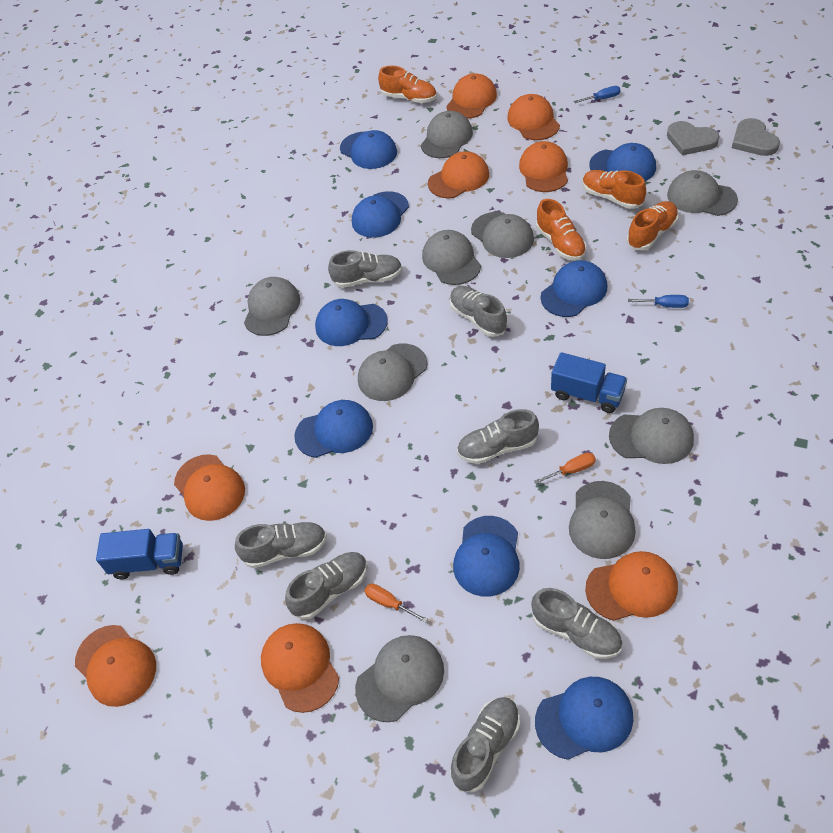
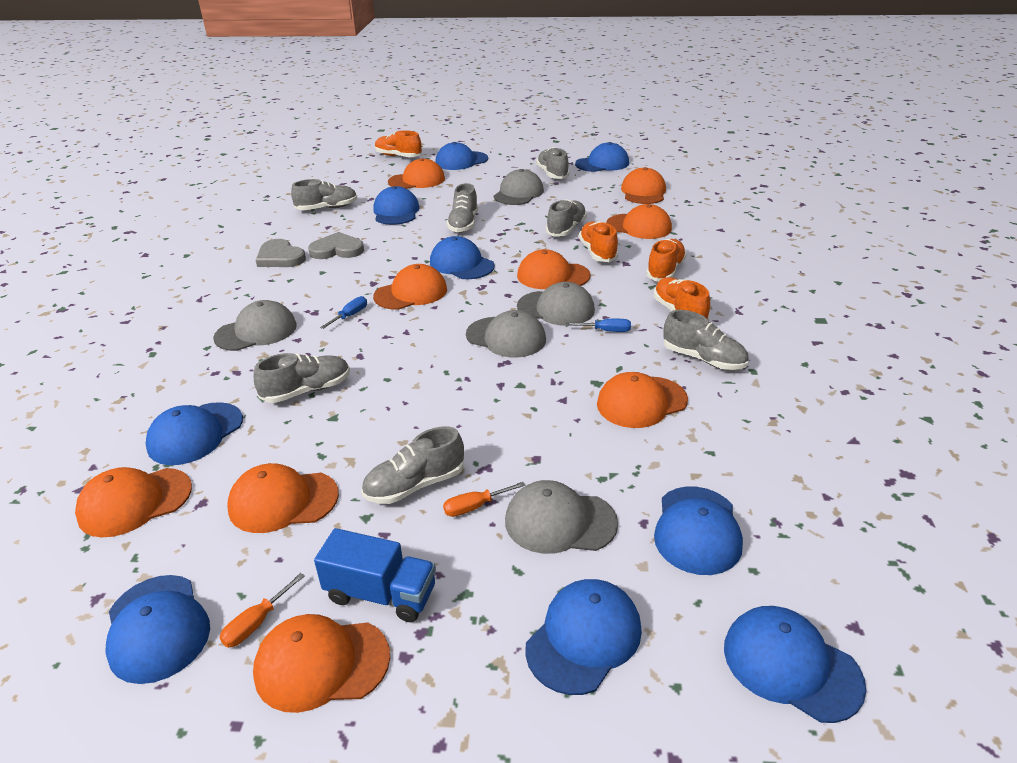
blue cap: [294,400,373,458] [315,299,388,346] [340,130,397,169] [352,191,409,238] [453,516,520,597] [535,677,633,760] [540,260,607,317] [589,143,656,181] = 8 -> [105,575,210,684] [146,402,243,465] [373,186,420,225] [430,236,495,279] [435,142,488,170] [525,579,642,695] [575,142,629,172] [654,486,743,575] [724,606,866,723] = 9
blue truck: [96,529,183,579] [551,352,627,413] = 2 -> [314,528,436,622] = 1
grey cap: [244,277,300,336] [355,635,444,722] [358,343,428,401] [421,111,473,158] [422,230,481,285] [471,212,534,258] [569,481,636,559] [609,408,694,464] [667,170,738,216] = 9 -> [213,300,297,351] [466,310,546,358] [494,169,544,205] [505,480,618,554] [517,282,595,326] = 5
orange cap: [75,625,156,707] [174,454,245,521] [261,623,339,713] [428,151,489,198] [446,73,497,119] [507,94,560,140] [519,141,568,192] [585,551,678,621] = 8 -> [75,467,192,537] [227,463,339,533] [253,614,390,713] [373,264,447,310] [388,158,445,189] [517,249,591,289] [597,372,688,428] [606,204,672,239] [621,167,666,204] = 9

